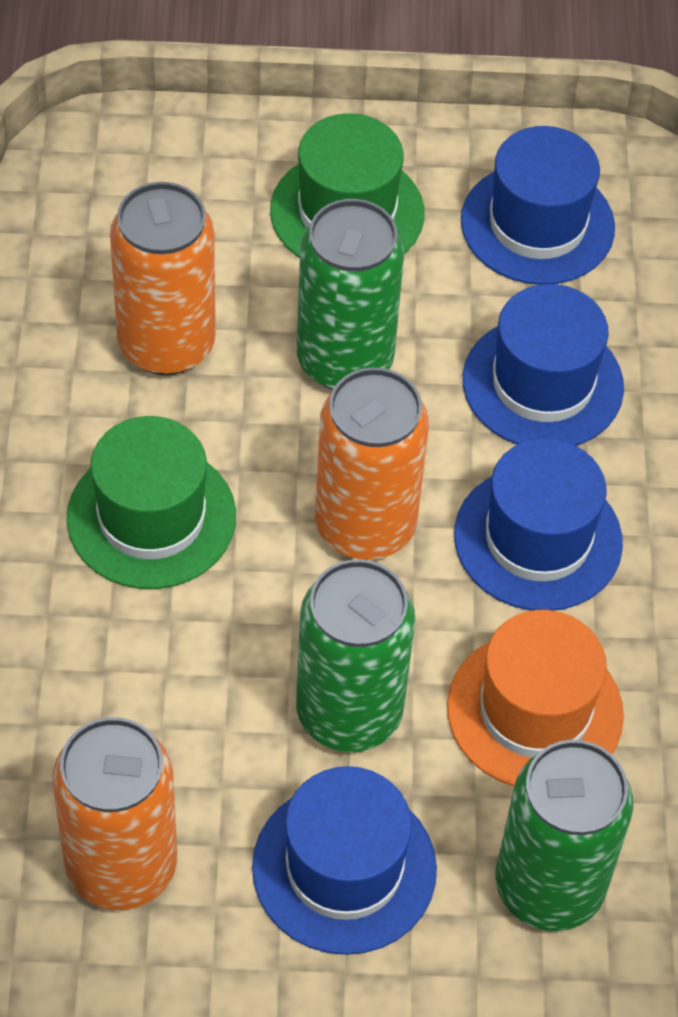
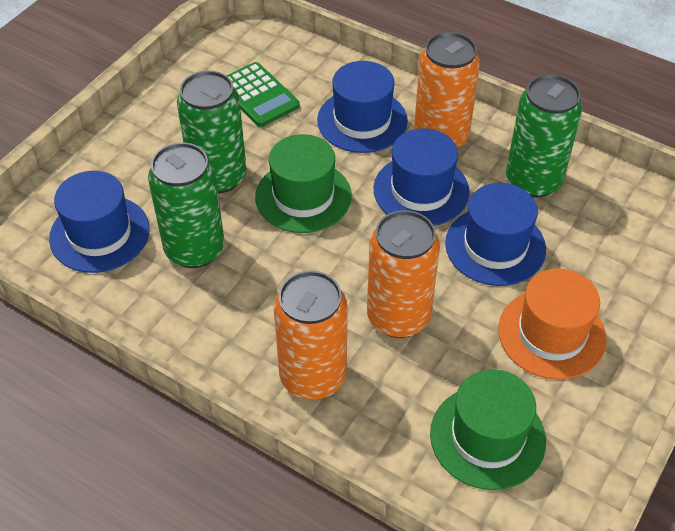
green calculator: none = 0 -> [226,62,300,127] = 1

